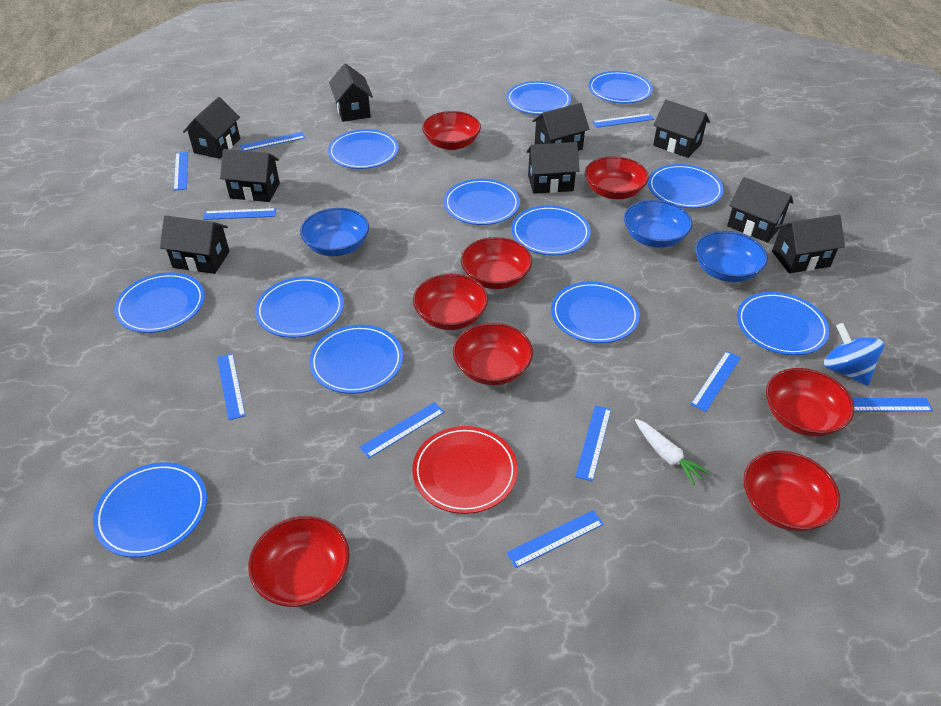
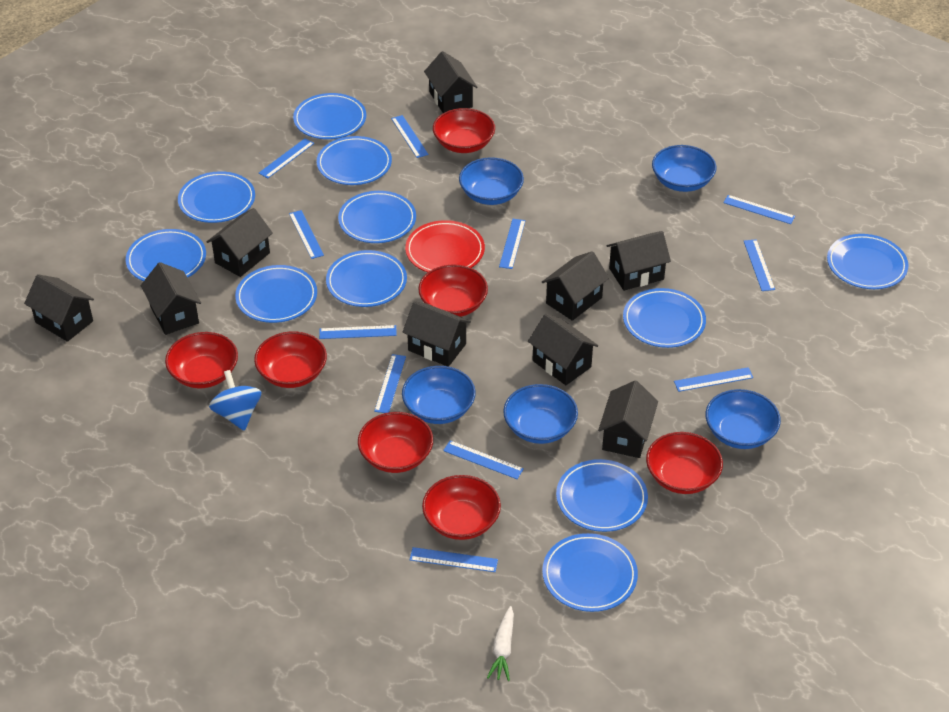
blue bowl: [300,208,369,256] [624,200,692,248] [695,231,768,282] = 3 -> [402,366,476,424] [459,157,524,205] [503,384,578,444] [652,145,716,192] [706,389,781,449] = 5
blue plate: [93,462,207,557] [114,273,205,333] [255,277,344,338] [309,325,403,394] [328,129,399,169] [444,179,520,225] [506,81,571,115] [511,205,591,255] [551,281,640,343] [589,71,653,103] [648,164,724,208] [737,292,830,355] = 12 -> [126,229,206,281] [178,171,255,223] [235,265,317,323] [293,93,366,139] [317,136,392,185] [326,250,407,307] [338,191,416,243] [542,533,638,612] [556,459,648,532] [623,288,706,348] [827,234,908,289] = 11
blue ruler: [174,152,188,191] [203,208,276,220] [217,353,246,420] [240,132,305,151] [359,402,444,458] [506,510,604,568] [575,405,611,482] [593,113,654,128] [691,351,741,412] [852,398,933,411] = 10 -> [259,138,314,178] [289,210,324,259] [319,325,397,339] [374,354,406,413] [391,115,429,158] [410,547,498,572] [443,440,524,479] [499,219,526,269] [674,367,753,392] [723,195,795,224] [744,239,775,291] = 11
red bowl: [248,516,350,607] [413,274,488,330] [422,111,481,150] [453,323,533,385] [461,237,532,289] [585,156,649,199] [743,451,840,531] [766,368,854,437] = 8 -> [165,332,238,388] [254,331,327,388] [358,412,433,473] [418,265,488,317] [422,475,501,540] [433,108,495,153] [646,432,723,494] = 7

